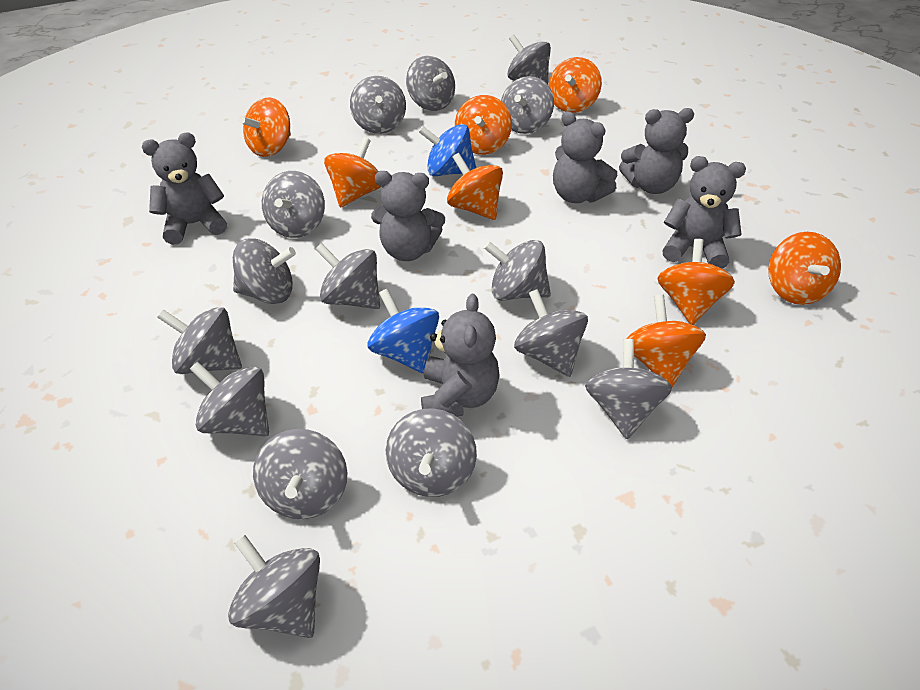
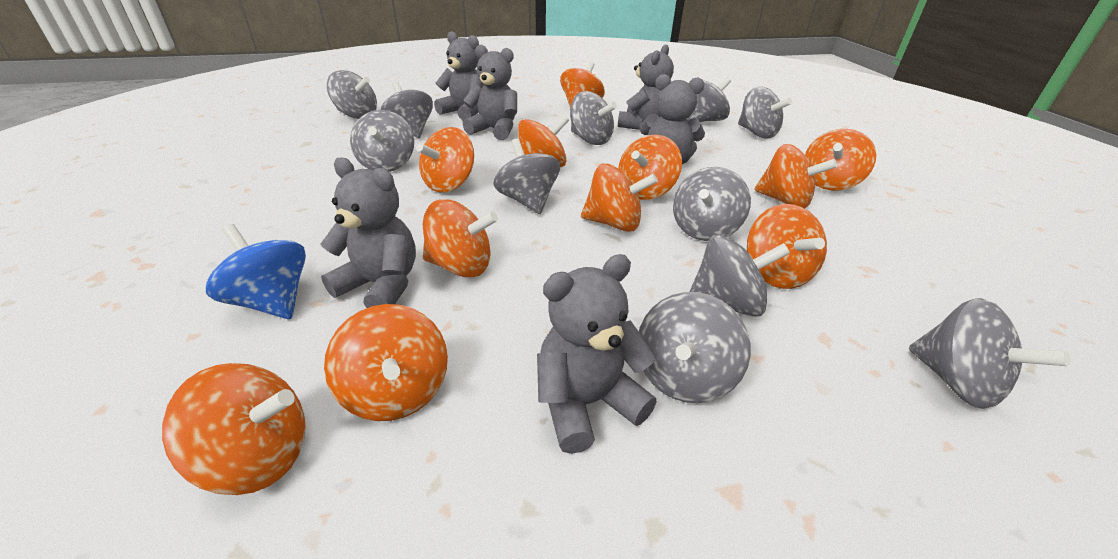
blue spinning top: [368,288,439,374] [419,124,476,176] = 2 -> [206,224,306,319] = 1
grey spinning top: [157,307,242,374] [190,361,269,436] [228,535,320,638] [233,238,296,304] [253,429,347,519] [262,171,325,238] [315,243,380,309] [350,76,406,134] [386,408,477,497] [406,56,455,111] [484,240,551,301] [501,76,554,134] [507,35,551,84] [514,289,588,377] [585,339,672,439] = 15 -> [327,70,377,119] [350,110,414,172] [380,81,433,138] [493,138,560,214] [570,91,617,145] [639,292,751,403] [673,167,751,241] [688,77,731,122] [690,235,790,317] [738,86,792,138] [909,298,1070,409] = 11
orange spinning top: [240,98,291,157] [324,137,381,208] [447,153,503,220] [455,95,512,155] [548,57,602,113] [626,295,706,387] [657,239,735,325] [768,232,841,305] = 8 -> [162,363,306,495] [324,304,448,421] [416,127,474,192] [423,199,498,278] [518,115,569,167] [560,62,605,107] [581,163,658,232] [618,135,682,200] [747,204,827,289] [754,144,837,209] [805,129,876,190] = 11

